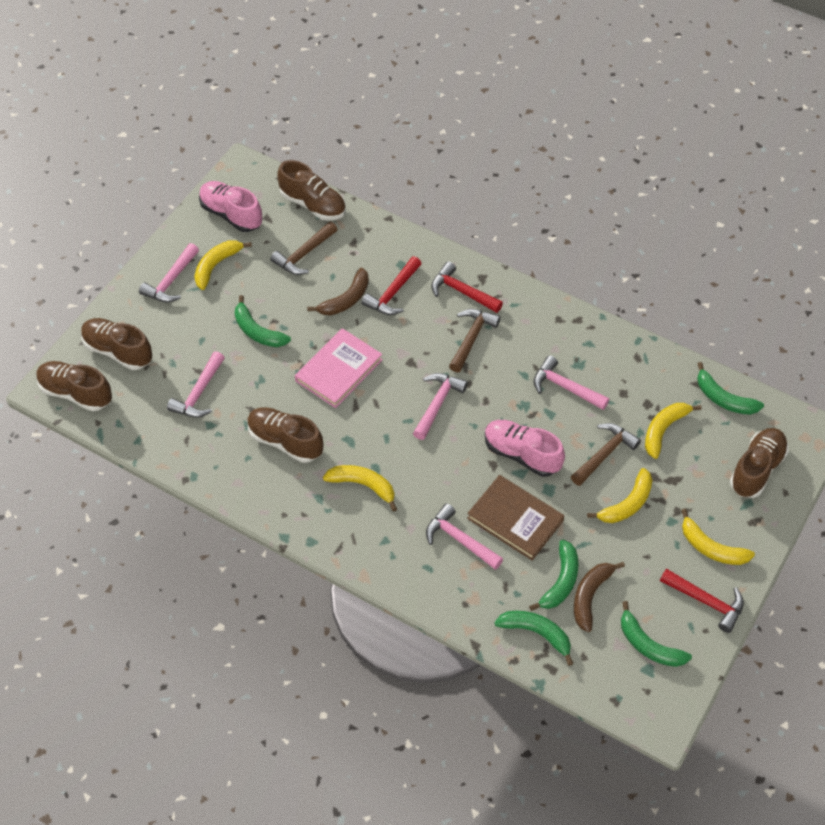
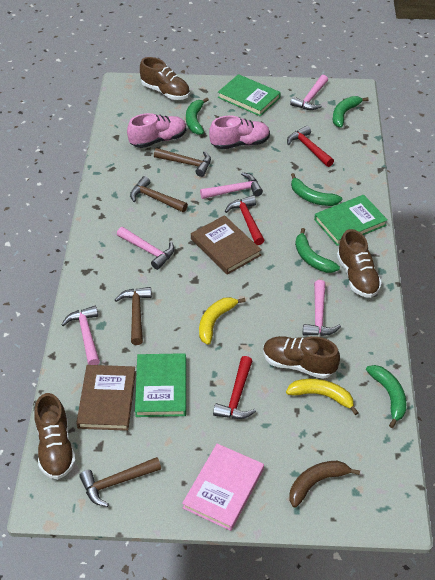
brown banana: [307,268,369,315] [574,562,625,632] = 2 -> [289,461,360,508] = 1
brown book: [467,475,564,560] = 1 -> [76,365,136,431] [191,215,262,275] = 2
brown hammer: [270,221,338,275] [449,309,500,372] [571,423,641,486] = 3 -> [79,457,161,507] [115,287,152,345] [130,176,188,212] [154,148,211,177] = 4
brown shoe: [36,361,112,411] [81,318,152,370] [247,407,323,463] [277,160,346,221] [730,428,789,498] = 5 -> [34,393,76,479] [140,57,190,100] [263,336,340,379] [337,229,382,298] = 4
green book: none = 0 -> [135,353,186,417] [218,74,281,116] [314,195,388,246] = 3
yellow banana: [194,240,252,290] [323,465,397,512] [587,468,652,523] [645,403,702,459] [681,509,755,565] = 5 -> [199,297,246,345] [286,379,359,415] = 2

